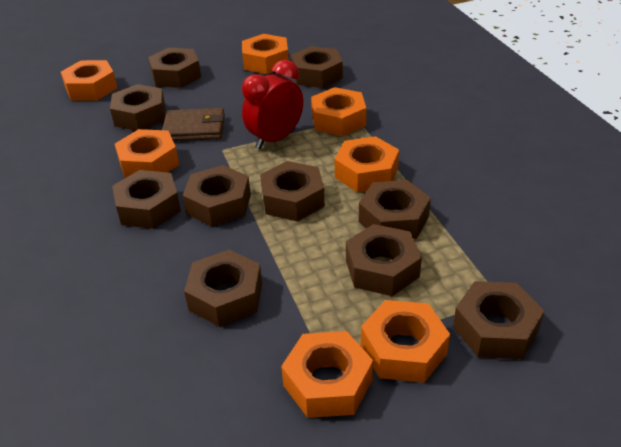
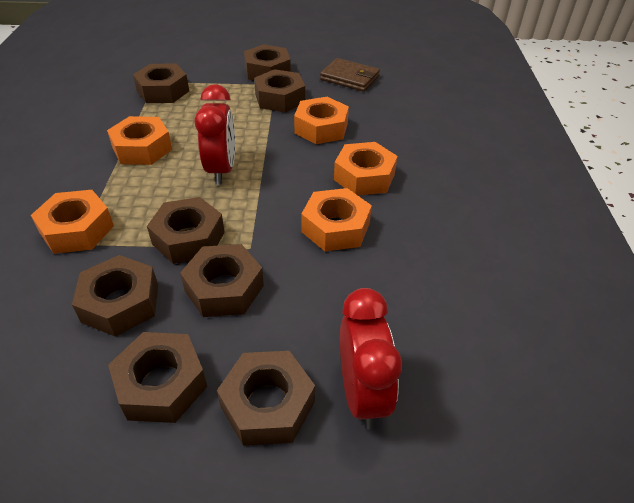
brown nut: [110,84,165,131] [112,170,181,229] [148,48,201,88] [183,165,251,227] [184,250,262,327] [260,161,325,222] [291,46,343,88] [346,224,422,296] [359,180,431,239] [453,281,544,359] = 10 -> [72,255,158,337] [108,332,207,423] [133,64,189,103] [147,197,225,264] [180,244,264,317] [217,351,315,446] [244,44,291,80] [254,69,305,112] = 8
orange nut: [61,60,117,101] [115,129,179,178] [242,34,289,74] [281,331,373,418] [311,87,366,136] [335,136,399,192] [361,300,450,383] = 7 -> [31,190,114,254] [107,116,172,165] [294,97,349,144] [301,188,372,251] [334,142,398,196] = 5
red clock: [242,60,303,149] = 1 -> [195,84,235,185] [340,288,402,430] = 2

